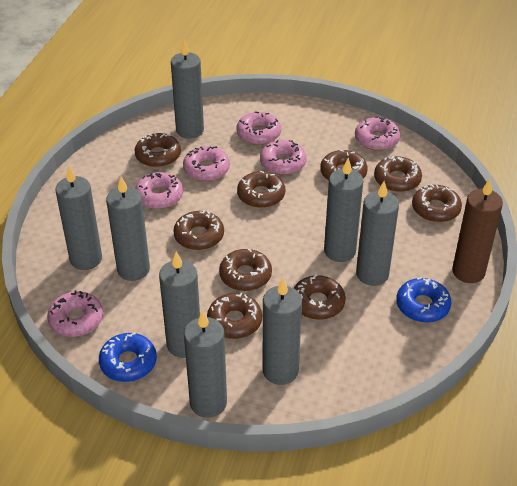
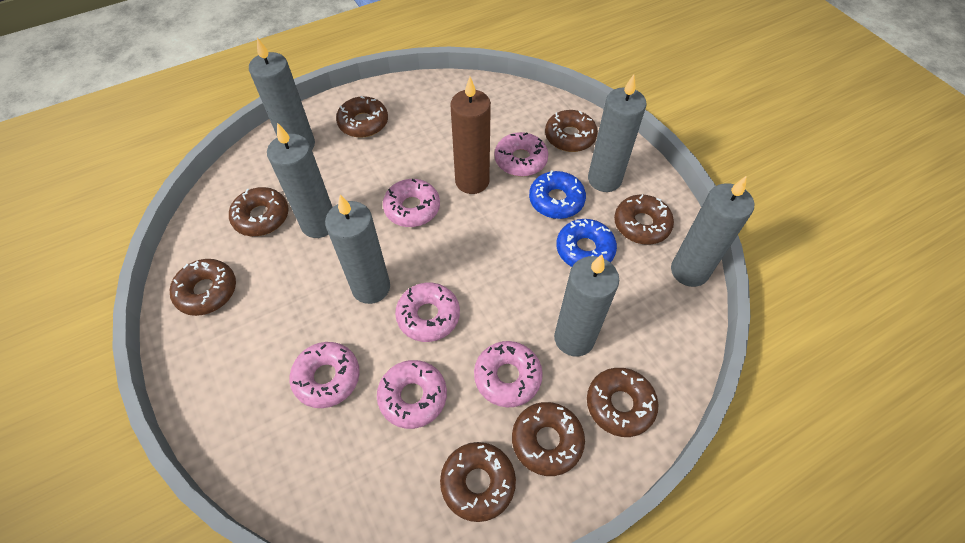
brown donut: [134,133,181,167] [173,210,224,250] [207,293,262,339] [219,249,272,291] [237,171,285,208] [294,274,346,320] [320,150,368,181] [374,156,422,192] [412,185,462,222] = 9 -> [170,259,236,316] [229,187,289,236] [336,96,388,138] [440,442,516,522] [512,402,585,476] [545,110,598,152] [587,368,658,437] [614,195,674,245] = 8
grey candle: [55,166,102,270] [106,177,150,281] [159,251,200,358] [171,40,204,139] [184,310,227,418] [262,278,302,385] [324,158,363,262] [356,181,399,286] = 8 -> [249,37,315,149] [267,123,333,238] [325,195,390,304] [554,254,619,356] [588,75,647,192] [671,176,754,287] = 6

